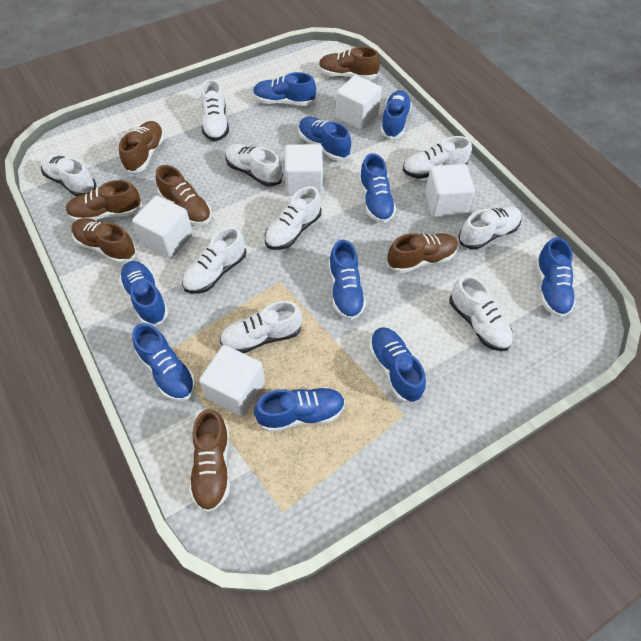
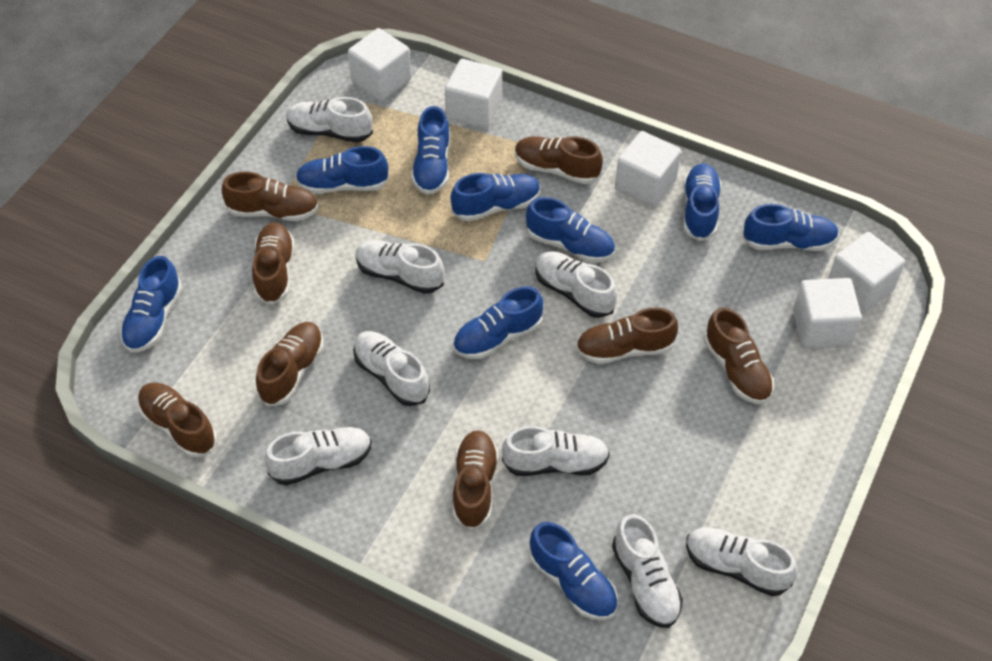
blue shoe: [119,261,169,326] [132,323,195,402] [253,72,316,106] [254,387,345,432] [298,117,351,161] [329,240,366,320] [359,153,396,223] [369,327,426,403] [381,90,412,139] [535,237,576,317] = 10 -> [120,256,182,353] [296,146,389,194] [411,106,450,195] [450,173,541,222] [453,286,543,359] [526,197,615,263] [529,522,618,621] [683,164,721,241] [742,204,839,251] = 9
brown shoe: [66,180,142,221] [72,218,137,264] [119,121,164,174] [156,165,212,226] [189,409,230,512] [319,47,380,80] [387,233,458,273] = 7 -> [137,382,217,458] [222,172,318,221] [252,222,294,305] [256,322,324,406] [453,430,498,530] [515,136,603,184] [576,307,678,364] [704,307,774,404] = 8
white shoe: [41,153,97,196] [182,227,246,294] [201,79,229,141] [220,301,302,353] [225,144,283,187] [265,186,321,250] [403,136,472,179] [449,275,513,351] [458,206,522,250] = 9 -> [265,427,372,485] [287,97,373,143] [353,331,430,406] [355,240,444,294] [502,426,610,476] [535,251,617,318] [612,514,683,628] [686,527,797,596] = 8

